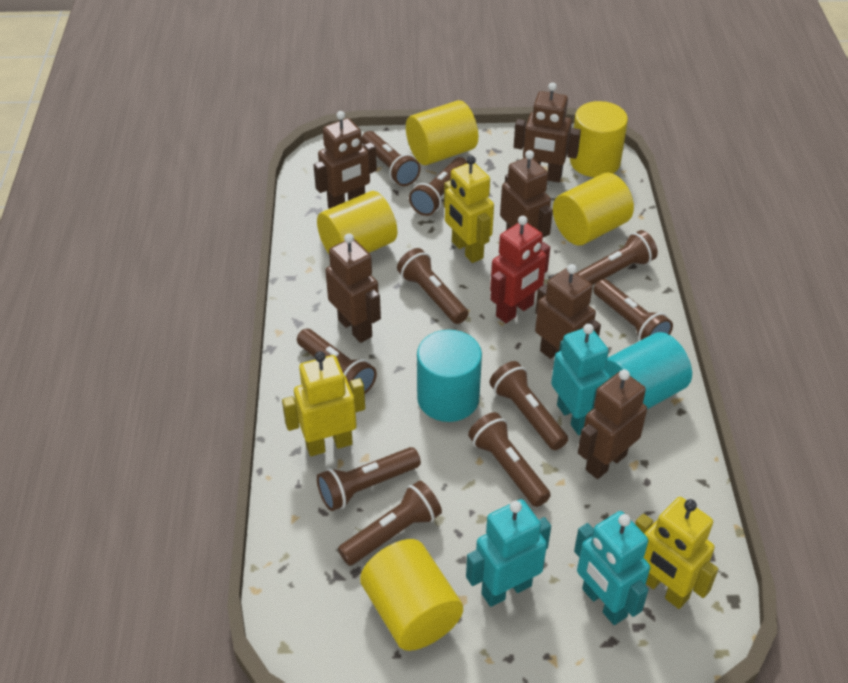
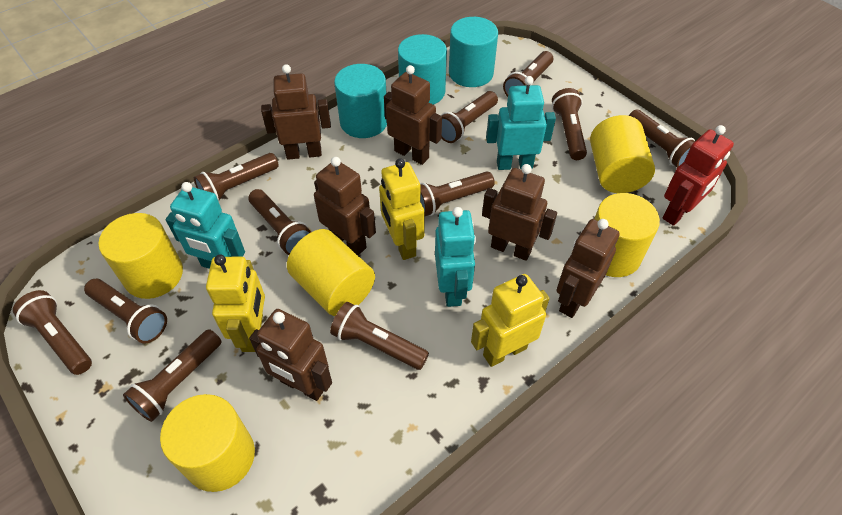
brown flashlight: [297,329,377,394] [317,447,421,511] [338,481,442,566] [362,131,421,186] [397,248,468,324] [409,157,467,216] [468,412,551,507] [490,361,568,450] [577,230,658,285] [593,279,673,341] = 10 -> [13,290,92,375] [84,279,167,344] [123,329,222,422] [194,153,279,201] [248,189,311,255] [330,302,429,370] [420,172,495,216] [441,91,498,143] [503,51,553,97] [552,88,587,160] [629,110,695,168] = 11
turquoise cylinder: [417,330,482,422] [605,332,692,409] = 2 -> [334,64,387,138] [398,34,447,105] [449,17,498,87] = 3

